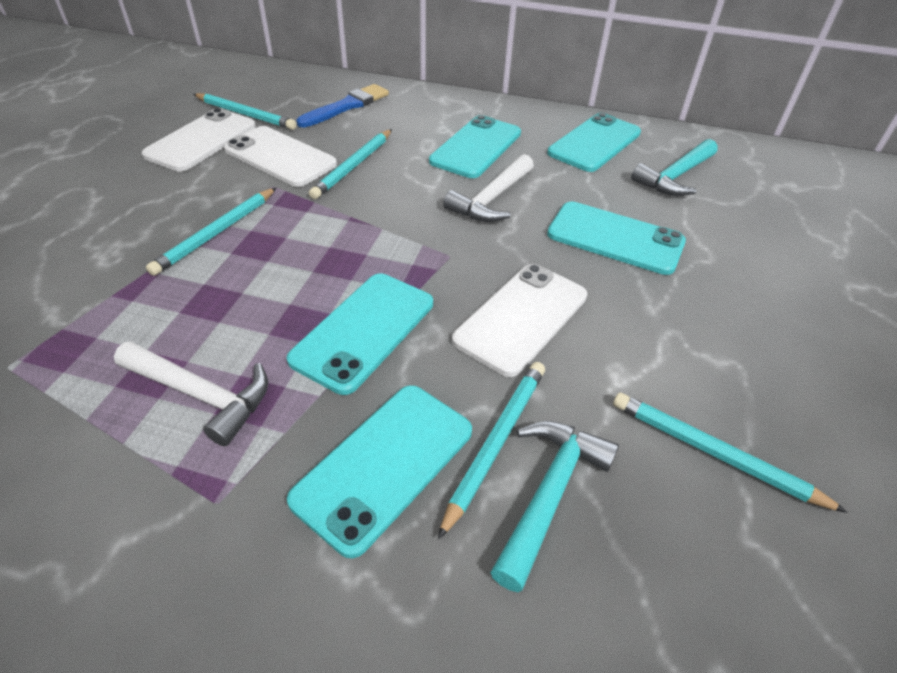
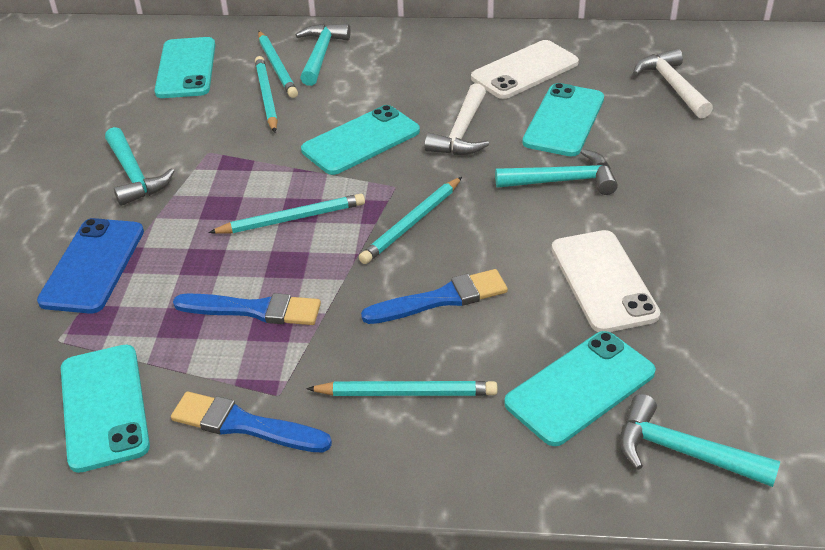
blue brush: [297,84,389,127] = 1 -> [171,391,332,452] [173,293,321,325] [361,269,508,324] = 3
blue phone: none = 0 -> [37,218,144,314] = 1
turquoise hammer: [490,421,619,592] [631,139,718,196] = 2 -> [105,127,174,206] [296,23,351,86] [495,149,618,195] [620,394,780,487] = 4
white phone: [142,108,256,172] [224,126,337,187] [452,264,587,377] = 3 -> [471,40,579,99] [551,230,660,332] = 2

